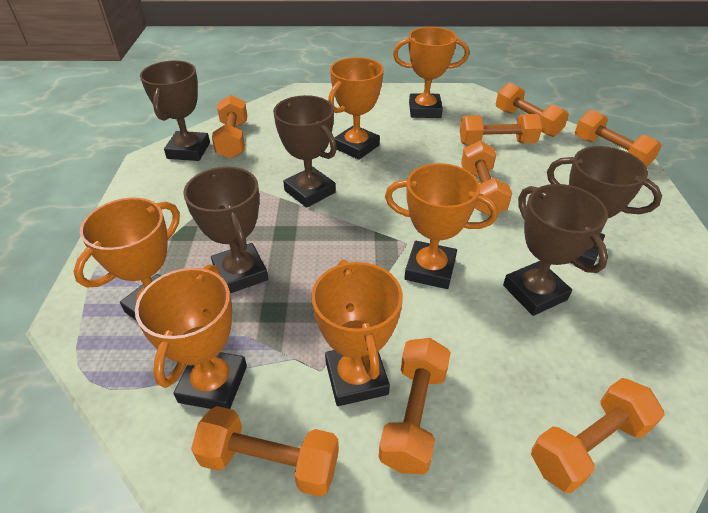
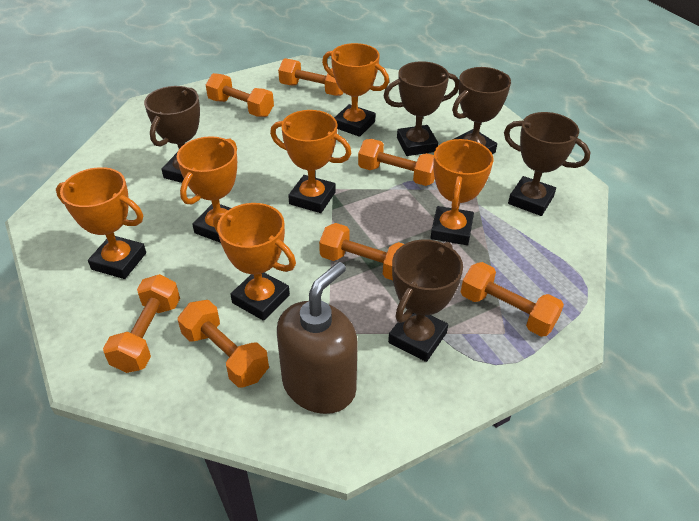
brown soap dispenser: none = 0 -> [277,262,358,414] = 1
orange dumbbell: [191,406,339,497] [212,95,247,159] [379,338,451,474] [460,114,542,145] [461,141,512,216] [496,82,569,137] [531,378,665,493] [575,110,662,167] = 8 -> [103,274,180,373] [178,300,269,388] [206,73,274,117] [278,58,343,96] [319,223,404,280] [358,139,435,186] [461,262,564,337] = 7

